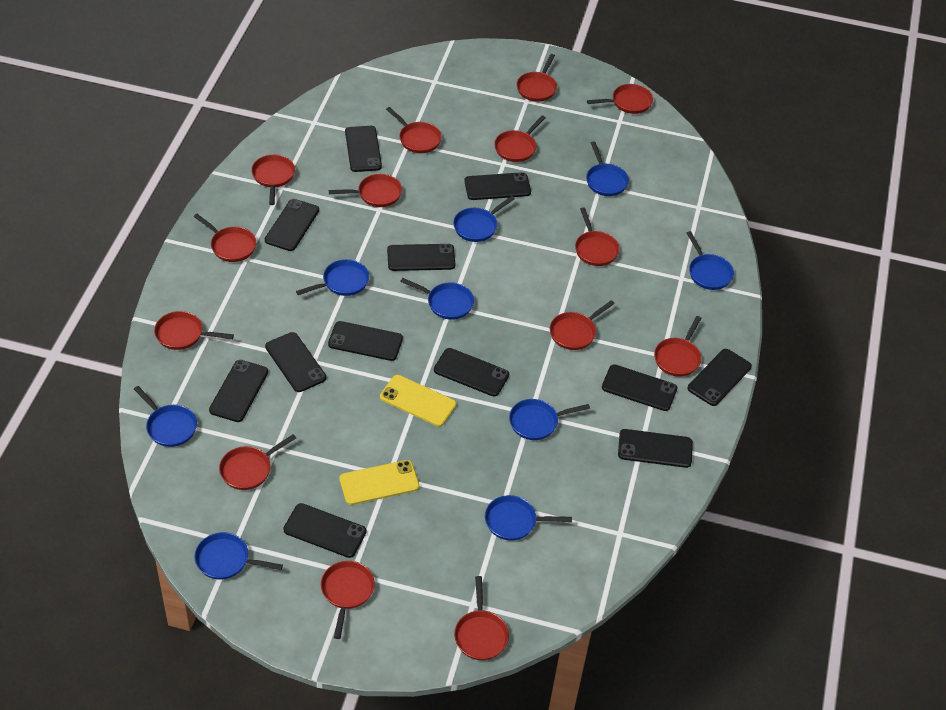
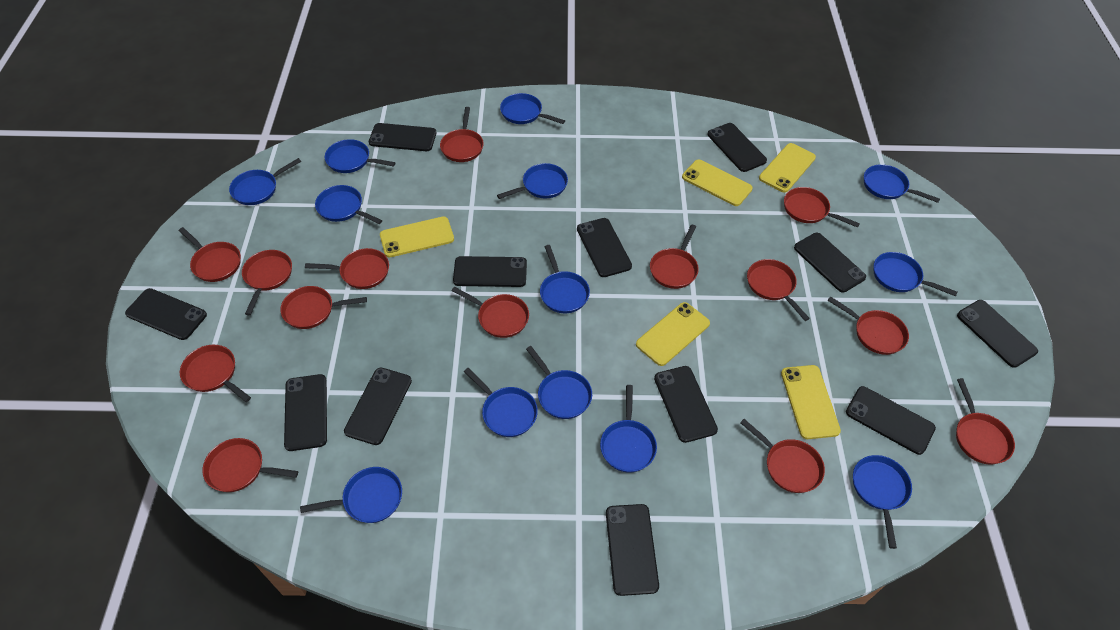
blue pan: [134,386,197,447] [194,532,283,579] [296,259,369,296] [400,278,474,320] [453,196,515,242] [485,495,572,540] [509,399,590,440] [586,142,629,196] [687,231,734,290] = 9 -> [229,158,301,205] [300,467,402,523] [315,185,382,224] [325,139,396,173] [464,368,538,437] [497,163,568,199] [500,93,565,124] [526,346,592,419] [540,245,590,313] [600,385,657,473] [853,455,912,549] [864,164,940,203] [873,252,958,296] = 13
yellow phone: [339,460,420,505] [380,375,456,427] = 2 -> [380,216,454,257] [636,302,710,366] [682,159,753,206] [759,143,816,193] [781,365,841,439] = 5

